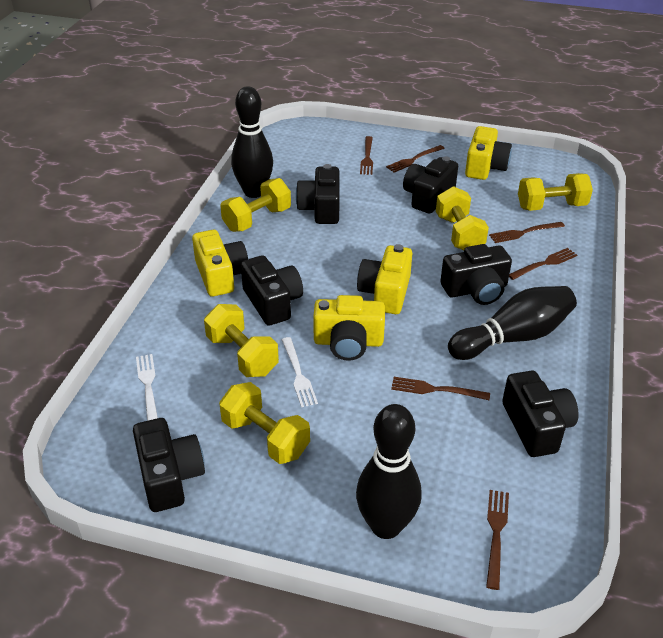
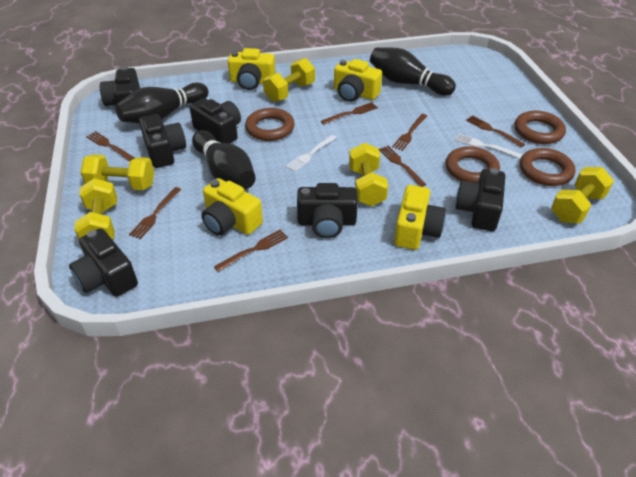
brown fork: [360,136,373,175] [386,145,445,172] [391,377,490,400] [486,490,509,590] [489,222,565,243] [509,248,577,280] = 6 -> [86,131,135,162] [129,187,181,239] [214,230,288,272] [321,102,378,125] [379,146,426,187] [392,114,427,151] [466,116,525,147] = 7
brown ring: none = 0 -> [245,108,295,141] [445,146,500,183] [515,111,566,144] [520,148,575,186] = 4

